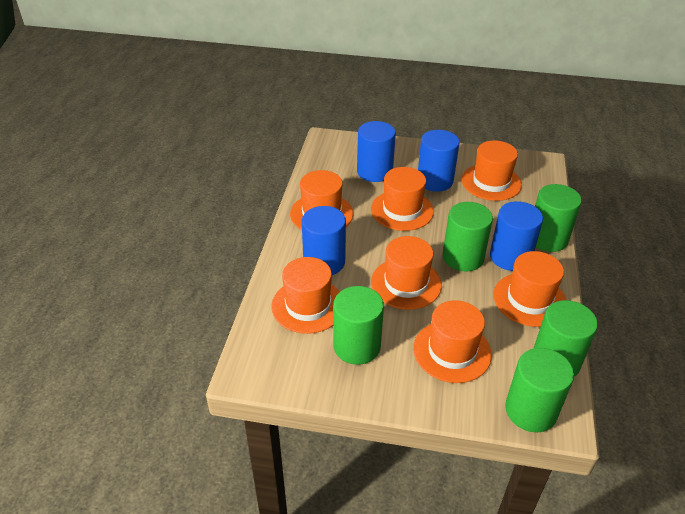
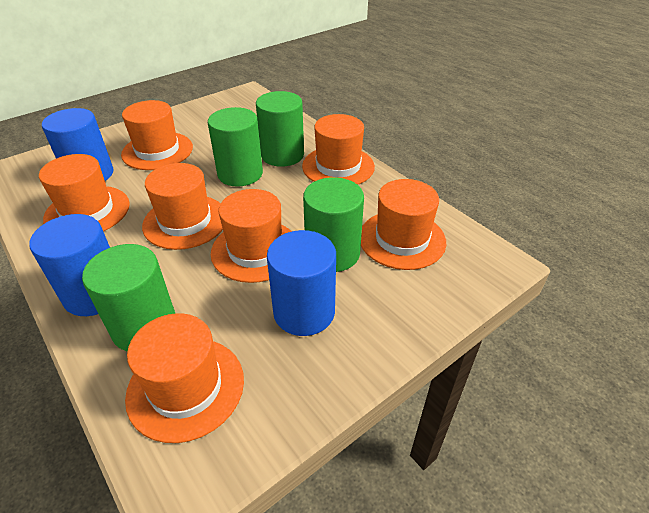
blue cylinder: [302,206,346,275] [357,121,396,182] [418,130,460,192] [490,201,543,271] = 4 -> [29,214,110,316] [42,108,114,181] [267,230,336,336] = 3
green cylinder: [333,286,384,365] [443,202,493,272] [505,348,574,433] [534,300,598,377] [535,184,582,252] = 5 -> [82,244,175,352] [208,107,263,187] [256,91,304,167] [303,177,364,272] = 4

